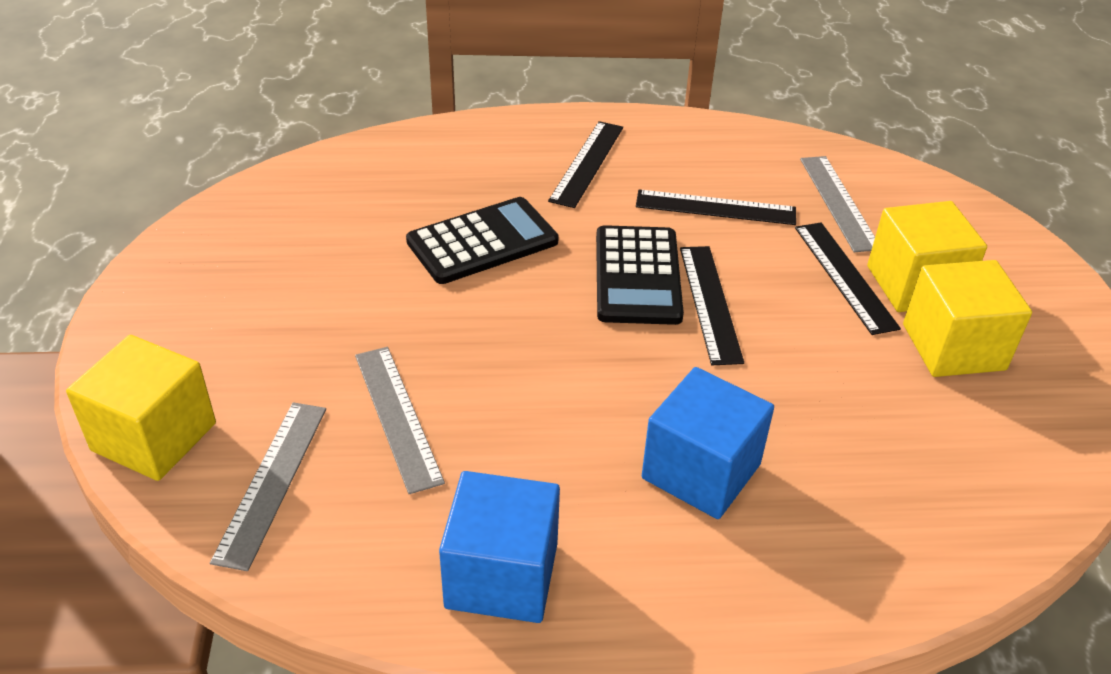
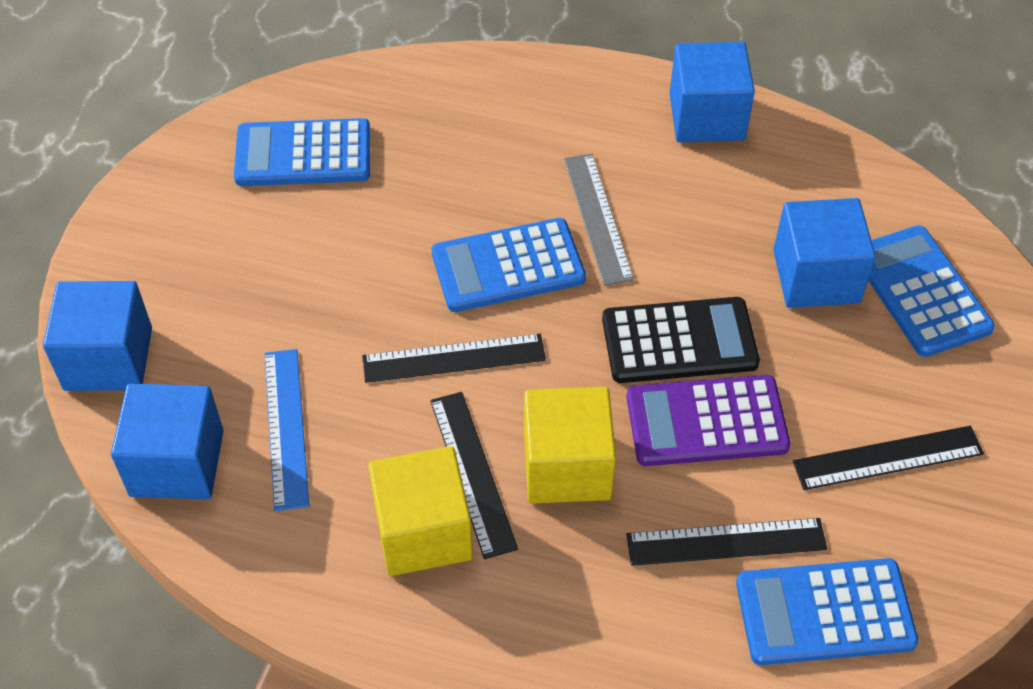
black calculator: [406,197,559,284] [596,225,684,325] = 2 -> [602,297,760,383] = 1
blue calculator: none = 0 -> [234,118,370,186] [432,218,586,312] [736,558,919,665] [868,225,995,357] = 4
blue cube: [439,471,560,623] [642,367,774,519] = 2 -> [43,281,152,391] [111,383,224,500] [670,42,755,143] [773,198,876,308] = 4
blue ruler: none = 0 -> [265,349,309,511] = 1
grey ruler: [210,402,326,571] [355,347,445,494] [800,156,875,252] = 3 -> [564,154,634,286] = 1
purple calculator: none = 0 -> [627,375,790,466] = 1
yellow cube: [66,335,216,481] [867,201,987,312] [903,260,1032,377] = 3 -> [368,446,473,576] [524,387,616,504] = 2

